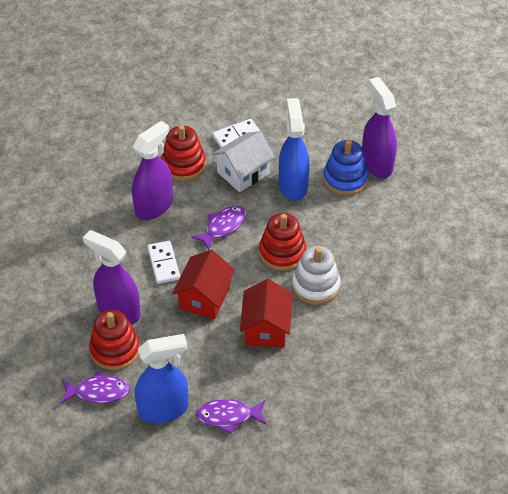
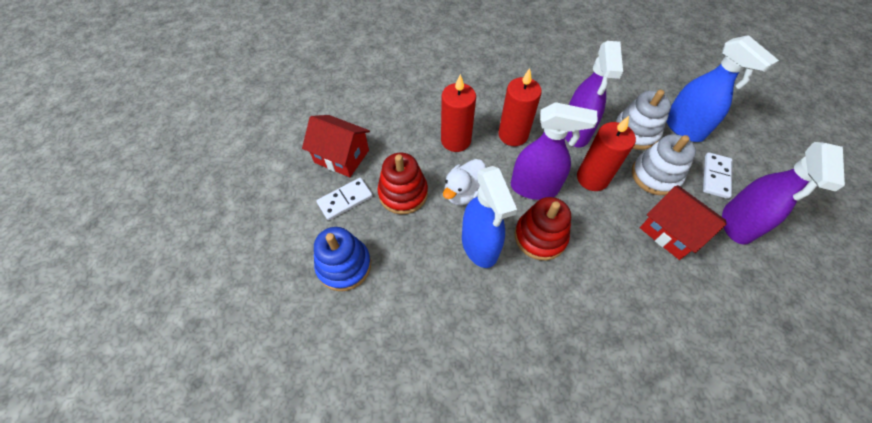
purple fish: [60,371,130,404] [191,206,246,250] [196,399,267,434] = 3 -> none = 0
red candle: none = 0 -> [441,74,476,152] [498,68,542,146] [577,116,636,191] = 3
red stacking toy: [89,310,140,370] [161,125,206,181] [259,213,306,271] = 3 -> [377,153,428,214] [515,197,571,260] = 2
white duck: none = 0 -> [443,159,486,205] = 1
white house: [212,131,275,192] = 1 -> none = 0
white stacking toy: [292,246,340,305] = 1 -> [615,90,671,150] [632,134,696,195] = 2

